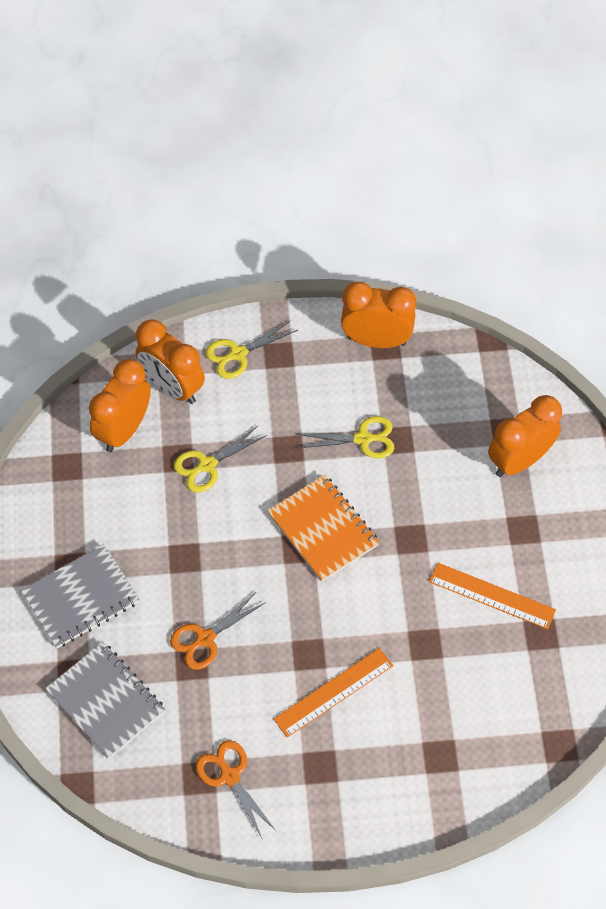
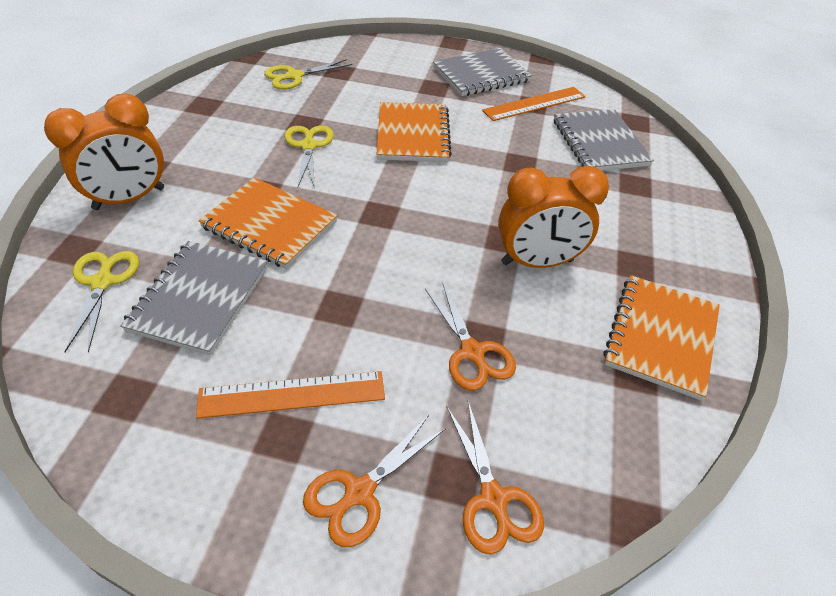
grey notebook: [21,544,140,648] [45,642,165,759] = 2 -> [120,241,268,355] [433,48,532,96] [554,109,654,171] = 3
orange clock: [89,359,151,452] [135,319,205,404] [341,282,417,348] [488,395,562,477] = 4 -> [44,94,164,210] [498,166,609,268] = 2
orange notebook: [268,475,380,582] = 1 -> [198,177,337,269] [377,102,452,162] [603,275,720,401] = 3
orange scissors: [170,592,266,670] [195,740,277,840] = 2 -> [303,415,446,547] [425,282,516,390] [447,401,544,555] = 3

